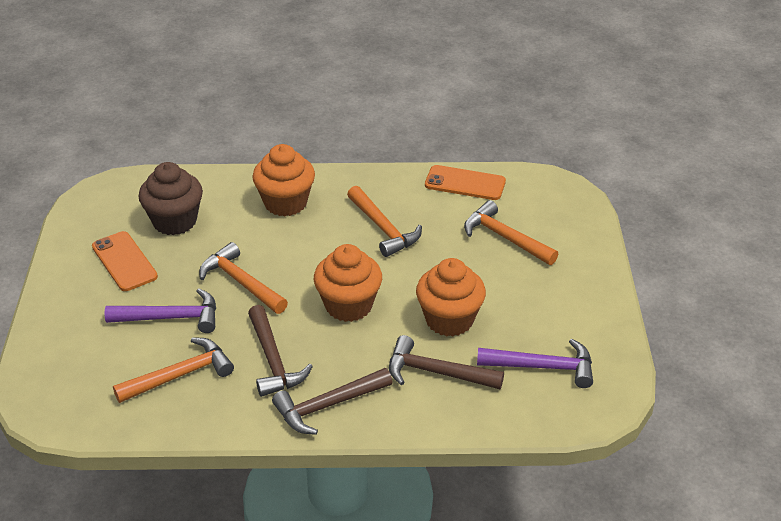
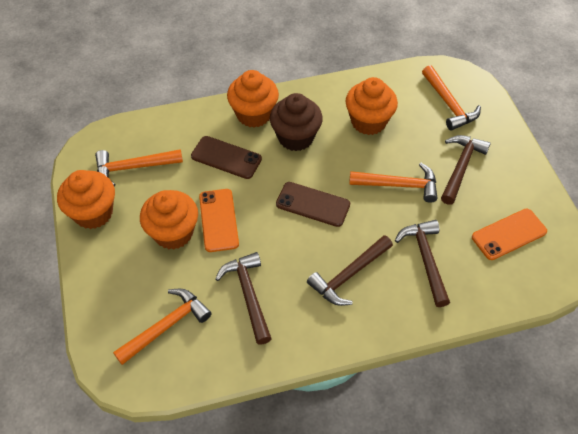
brown hammer: [248,305,313,397] [272,368,393,435] [389,335,504,389] = 3 -> [215,252,272,345] [307,235,393,306] [395,220,450,307] [441,135,491,205] = 4
brown phone: none = 0 -> [191,136,262,179] [276,182,350,227] = 2
orange cupcake: [252,144,315,216] [314,244,382,322] [416,258,486,337] = 3 -> [57,170,115,229] [140,190,198,250] [227,70,279,128] [345,77,398,135] = 4
purple hammer: [105,289,216,333] [477,339,593,388] = 2 -> none = 0

